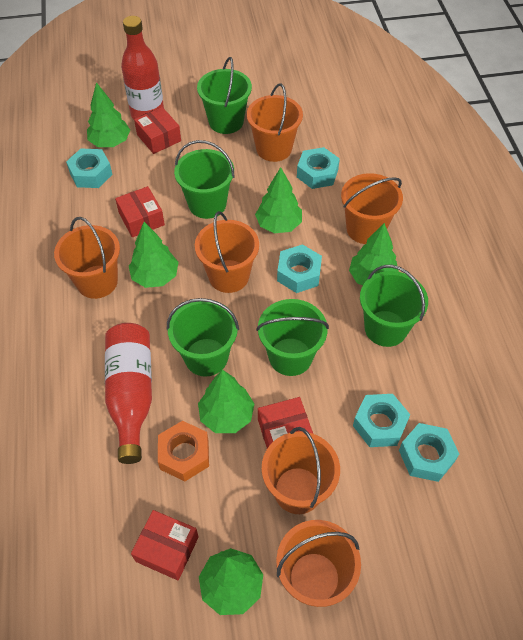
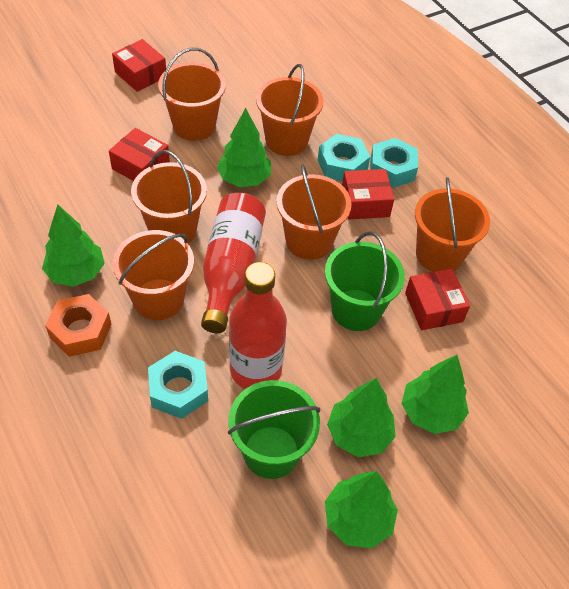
green bucket: [167,298,239,377] [174,140,235,219] [197,57,252,134] [256,299,329,376] [360,265,428,347] = 5 -> [228,380,320,479] [325,231,405,331] = 2
green tree: [87,82,130,147] [129,222,179,288] [198,369,254,433] [199,548,263,615] [255,167,302,234] [349,223,399,286] = 6 -> [42,204,105,287] [217,108,271,187] [325,471,398,548] [327,378,396,457] [402,355,469,434] = 5
turquoise nut: [66,149,113,188] [277,244,322,293] [297,147,340,189] [353,394,410,447] [399,423,459,482] = 5 -> [148,351,208,419] [318,134,370,182] [370,138,418,188] = 3

